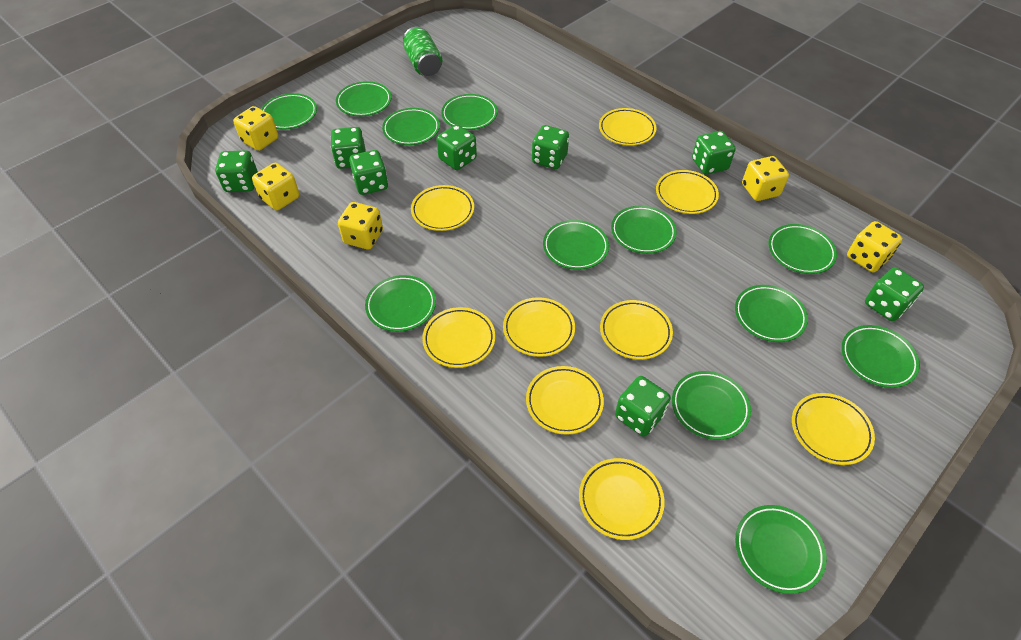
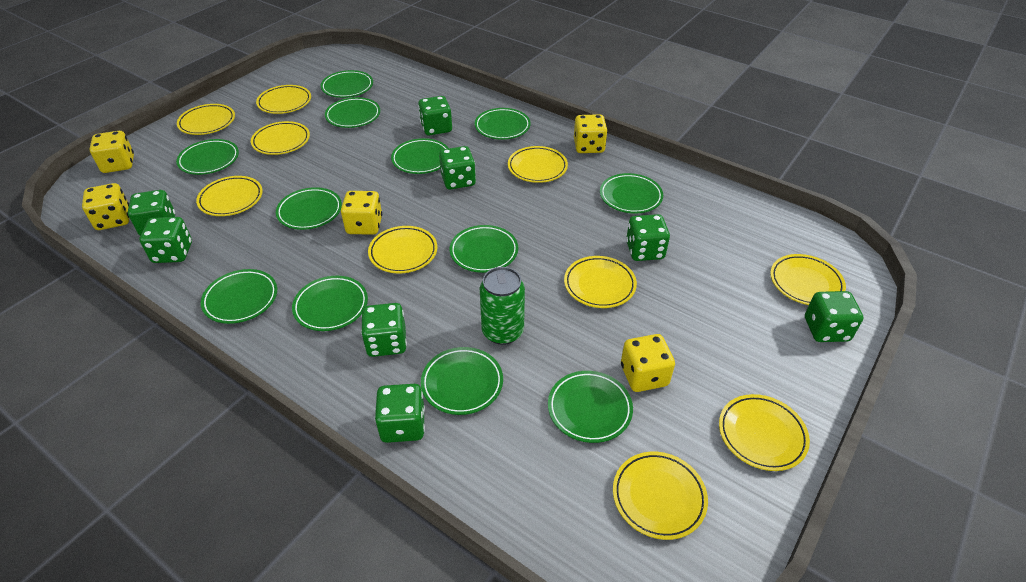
yellow plate: [411,185,474,231] [422,307,495,368] [503,297,575,357] [526,366,604,435] [579,458,664,540] [599,108,657,146] [600,300,673,360] [656,170,719,214] [792,393,875,465] = 9 -> [177,104,235,135] [196,176,263,216] [251,121,310,155] [256,85,311,114] [368,226,437,273] [508,146,568,183] [564,256,637,308] [613,452,708,540] [719,394,810,471] [770,254,846,305] = 10

